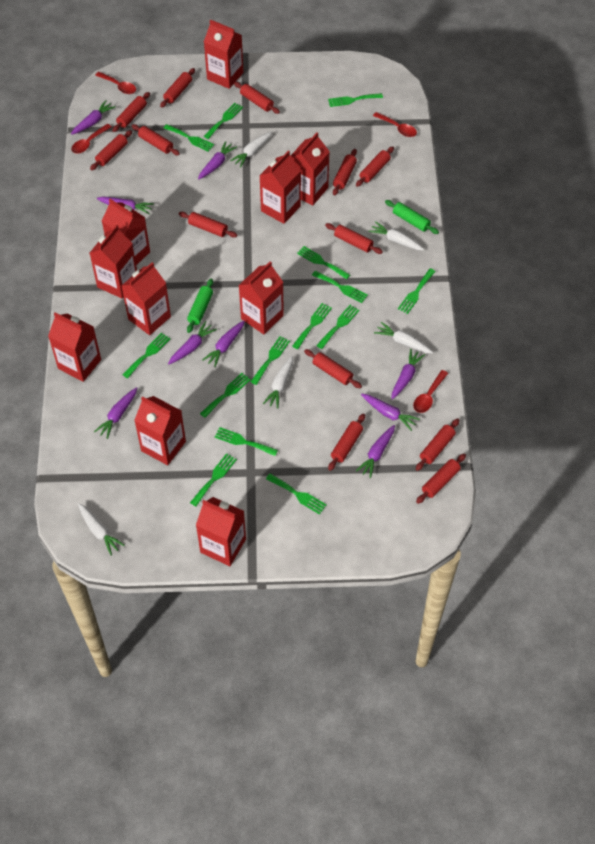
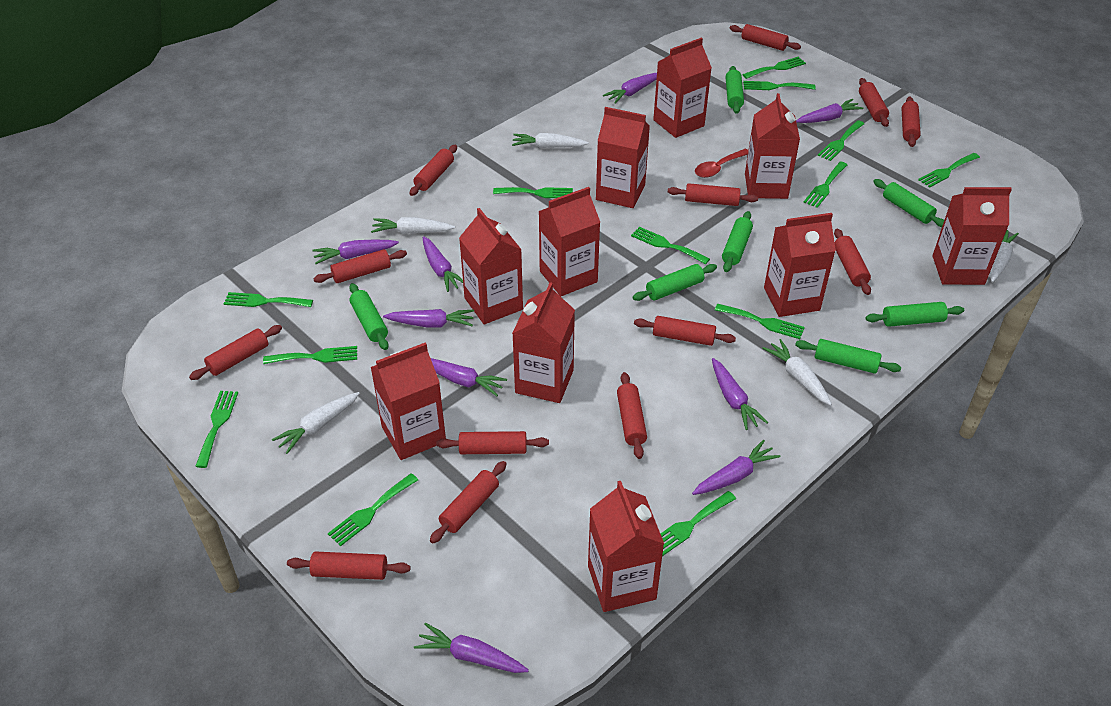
green fork: [122,333,170,378] [164,124,214,152] [190,453,237,506] [200,373,251,418] [204,103,243,139] [215,427,278,456] [251,336,290,385] [266,474,327,515] [292,303,332,349] [297,246,350,279] [312,271,368,303] [316,305,360,349] [328,93,383,107] [398,268,436,314] = 14 -> [195,391,238,468] [224,292,313,307] [263,346,357,364] [328,473,418,546] [493,187,573,198] [631,227,710,264] [660,491,736,556] [715,303,805,339] [742,57,806,79] [743,81,816,90] [803,161,847,208] [818,120,864,161] [918,153,980,188] = 13
green rolling pin: [187,279,213,333] [385,200,439,234] = 2 -> [349,283,388,350] [633,264,717,301] [722,211,753,272] [726,66,744,114] [795,339,901,374] [865,302,964,327] [873,179,944,227] = 7
red spoon: [71,124,112,154] [95,72,136,94] [373,112,417,137] [413,370,448,413] = 4 -> [695,149,748,178] = 1

